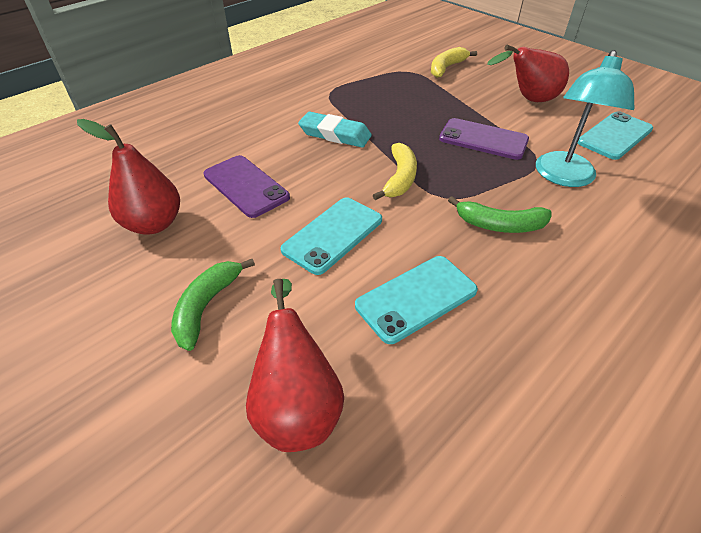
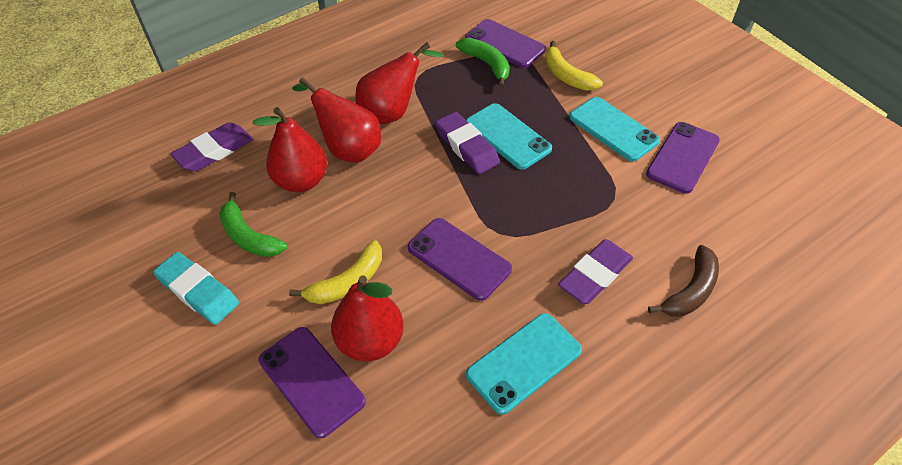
brown banana: none = 0 -> [648,245,719,317] = 1
purple eraser: none = 0 -> [170,122,253,172] [435,112,500,174] [558,239,633,304] = 3
purple phone: [203,155,290,218] [439,118,529,160] = 2 -> [259,327,366,438] [408,218,512,301] [465,19,546,68] [646,122,720,194] = 4
red pear: [77,119,180,235] [246,279,344,452] [487,45,569,102] = 3 -> [253,107,327,192] [292,77,381,163] [331,275,404,362] [355,42,444,124] = 4
turquoise lamp: [536,50,634,187] = 1 -> none = 0

